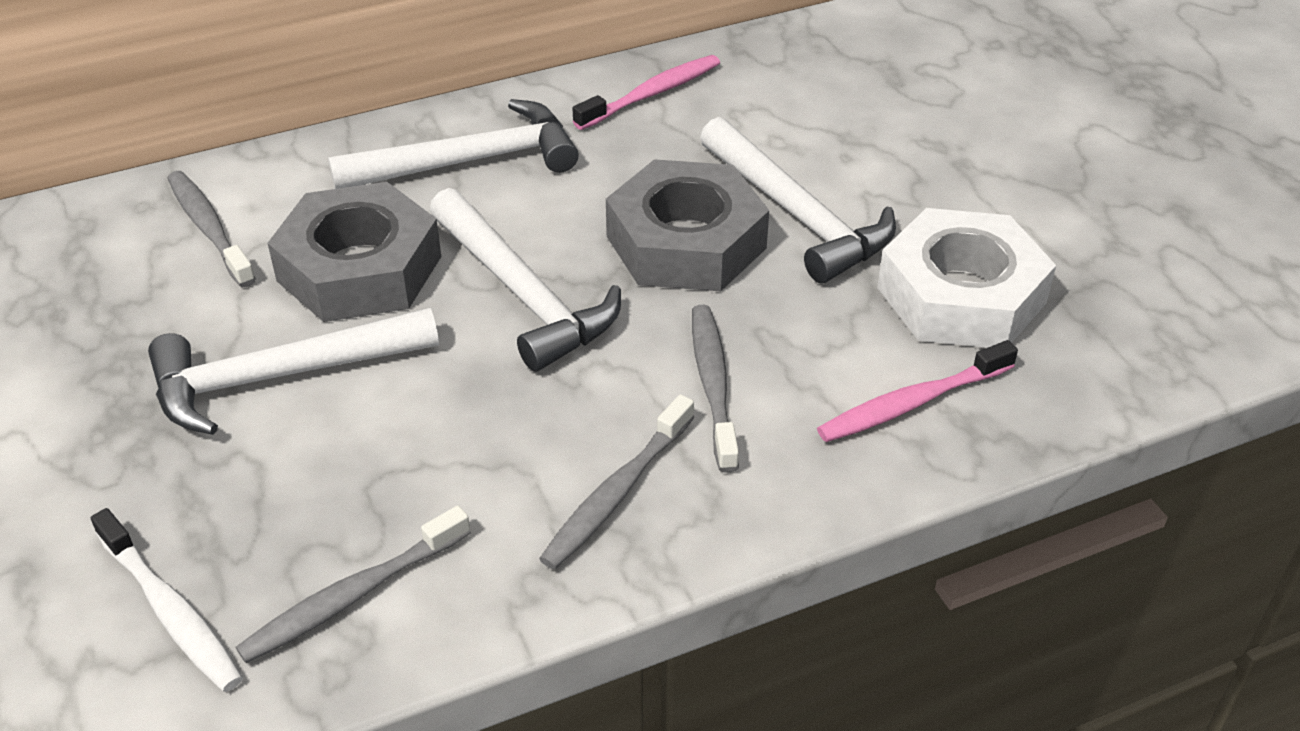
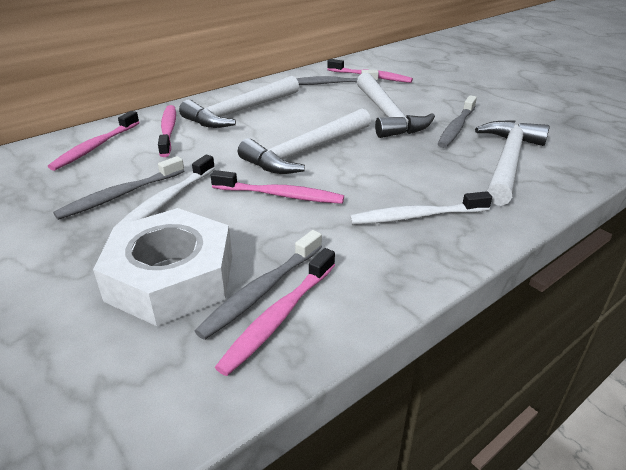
grey nut: [267,182,441,322] [606,159,769,291] = 2 -> none = 0
pink toothbrush: [573,55,720,130] [817,340,1018,442] = 2 -> [48,111,140,171] [158,105,176,157] [211,170,344,204] [215,248,335,376] [327,59,413,83] = 5
white toothbrush: [91,508,243,692] = 1 -> [114,155,215,227] [349,191,492,224] = 2

